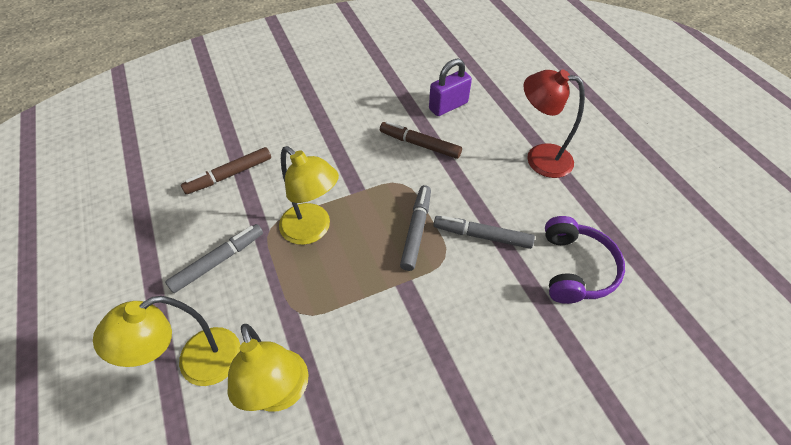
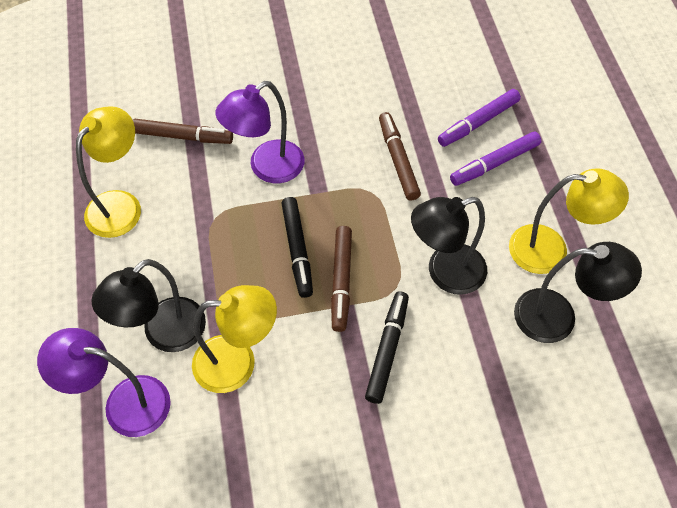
black lamp: none = 0 -> [91,259,206,352] [411,197,487,295] [514,242,642,343] = 3
black marker: none = 0 -> [281,197,313,298] [365,292,409,404] = 2
brown marker: [181,147,271,194] [380,121,462,159] = 2 -> [133,119,233,144] [331,226,352,332] [379,112,421,201] = 3
grey marker: [165,224,263,293] [400,185,431,271] [434,216,535,249] = 3 -> none = 0
purple headphones: [545,216,625,304] = 1 -> none = 0
purple lamp: none = 0 -> [37,328,171,437] [215,81,305,183] = 2
purple marker: none = 0 -> [438,89,521,147] [450,132,541,186] = 2
purple padlock: [429,59,472,116] = 1 -> none = 0
red lamp: [523,70,585,178] = 1 -> none = 0

